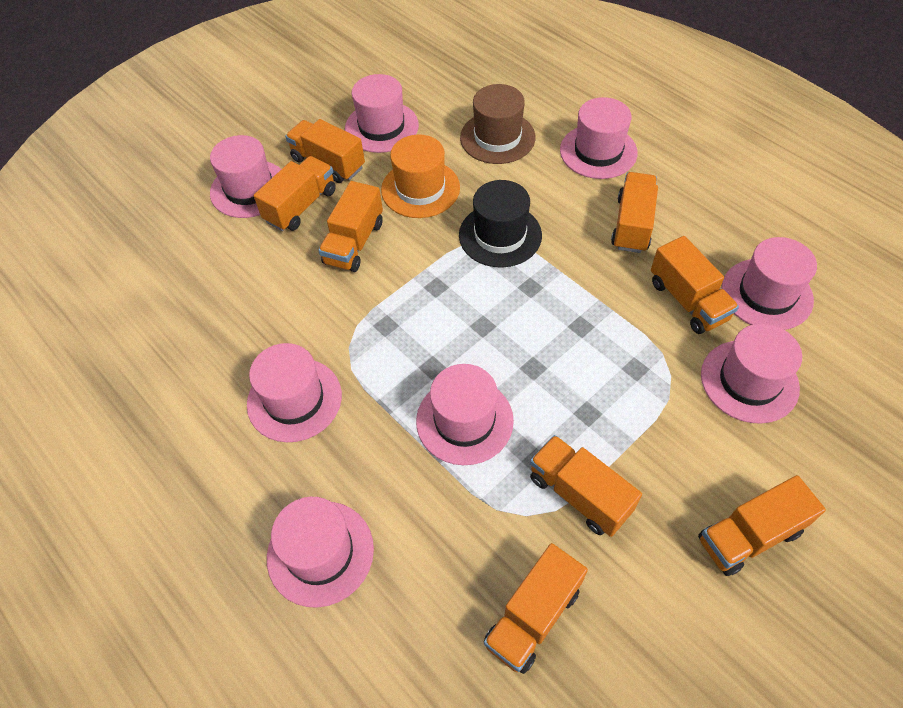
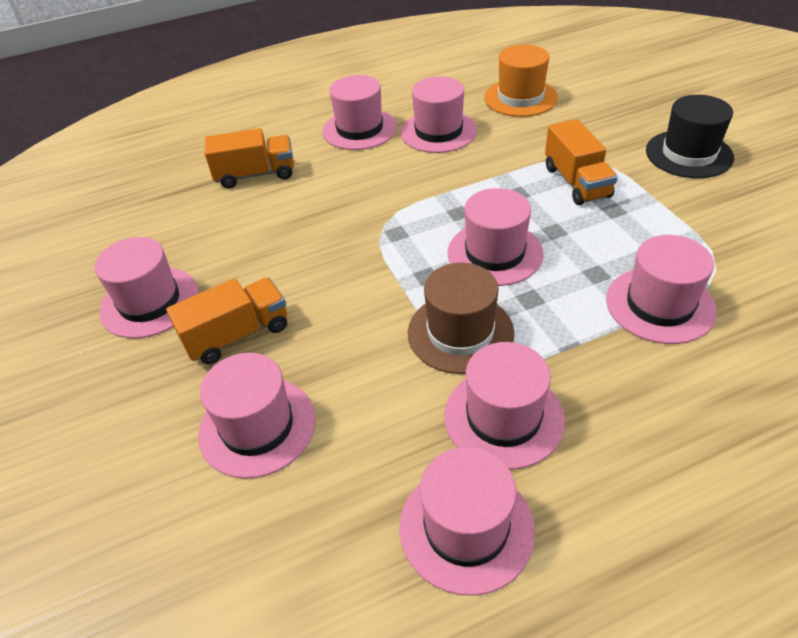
orange truck: [254,156,336,231] [285,119,365,183] [318,181,383,272] [484,543,588,674] [530,435,642,537] [611,172,658,253] [651,236,739,334] [698,475,826,576] = 8 -> [166,278,287,364] [205,128,294,188] [545,119,618,205] = 3

